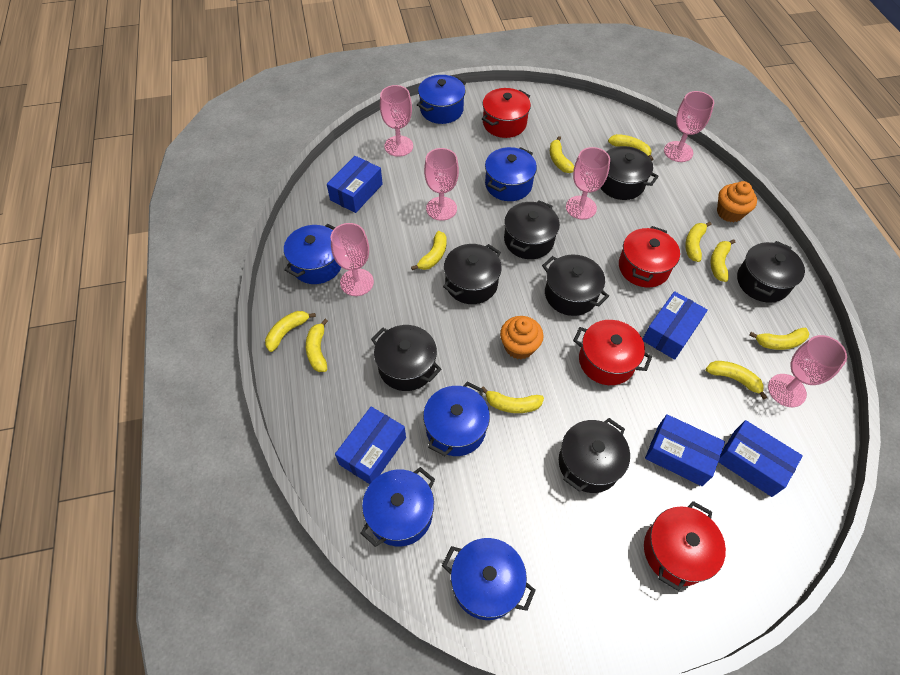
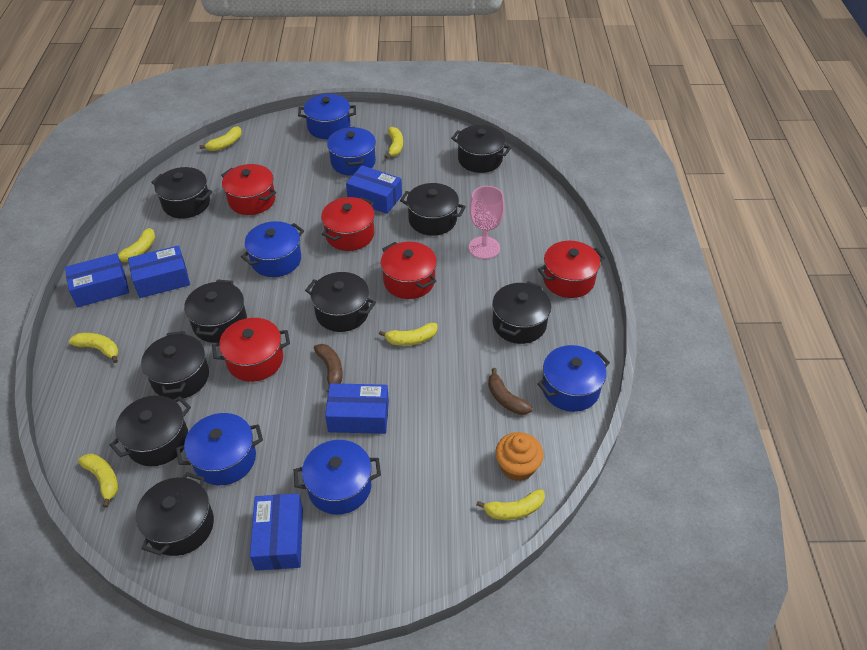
black pot: [371,325,441,391] [443,244,502,304] [504,200,560,259] [542,254,609,316] [559,418,630,493] [601,146,659,200] [737,241,805,303] = 7 -> [110,395,191,466] [136,472,214,556] [141,331,209,400] [151,167,212,219] [184,279,247,343] [305,272,376,332] [400,183,466,236] [451,125,511,173] [492,281,551,344] = 9
brown banana: none = 0 -> [314,344,343,393] [488,368,533,415] = 2
orange cupcake: [500,316,543,359] [717,181,757,222] = 2 -> [495,432,544,481] = 1
pink goblet: [331,223,374,296] [380,85,413,157] [424,148,459,221] [566,147,610,220] [664,91,714,162] [768,335,847,407] = 6 -> [469,186,504,259] = 1
red pot: [482,88,531,138] [573,320,652,385] [619,226,680,288] [644,501,726,591] = 4 -> [212,318,290,382] [221,164,276,215] [321,197,375,251] [381,242,437,299] [538,241,605,298] = 5
yellow banana: [265,311,316,352] [306,319,328,372] [411,231,447,270] [482,386,544,413] [550,136,574,173] [608,134,653,161] [685,222,712,262] [706,361,767,400] [711,239,735,282] [749,328,809,350] = 10 -> [69,333,119,363] [78,454,118,508] [118,228,155,262] [199,126,242,151] [379,323,437,346] [385,127,403,159] [476,489,545,520] = 7

